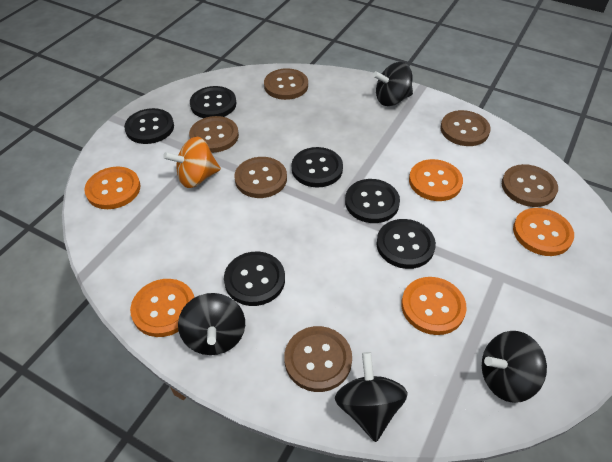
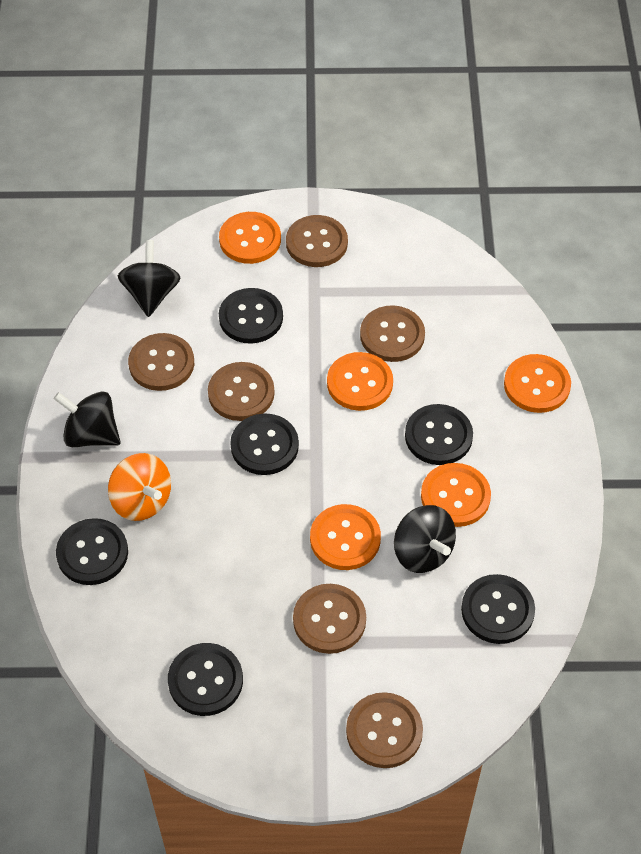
black spinning top: [178,293,245,355] [335,352,408,442] [373,62,413,106] [482,331,547,403] = 4 -> [54,392,121,447] [118,240,181,317] [394,505,456,573] = 3

